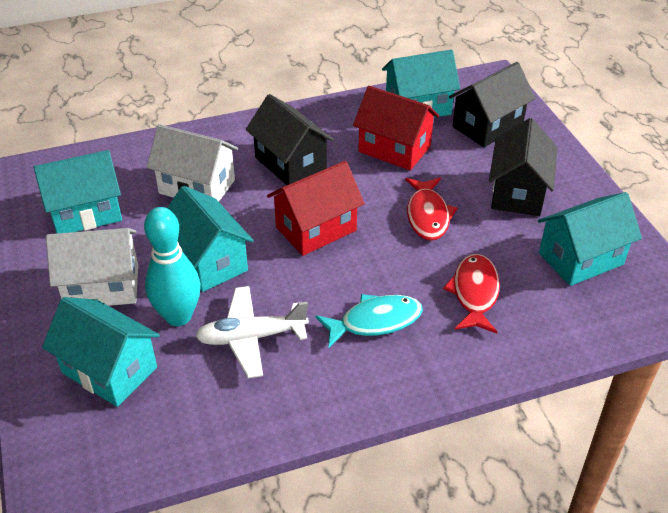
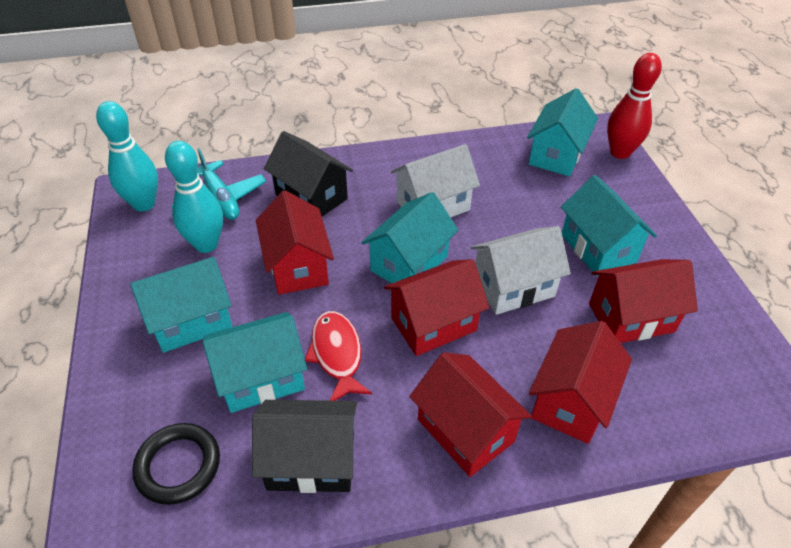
black house: [246,94,334,185] [449,62,535,147] [489,118,558,216] = 3 -> [252,400,357,493] [264,131,353,216] = 2
black ring: none = 0 -> [132,423,220,505] = 1
red bowling pin: none = 0 -> [607,53,662,159] = 1
red fish: [405,178,457,241] [443,254,500,333] = 2 -> [305,311,372,401] = 1
red house: [267,161,365,256] [353,86,439,170] = 2 -> [256,190,334,295] [384,259,489,356] [410,352,532,477] [529,321,632,444] [589,259,698,343] = 5
turquoise bowling pin: [144,207,201,326] = 1 -> [96,101,158,212] [165,141,223,253] = 2
turquoise fish: [316,294,423,347] = 1 -> none = 0
turquoise plane: none = 0 -> [171,148,266,220] = 1
white plane: [195,286,309,378] = 1 -> none = 0

